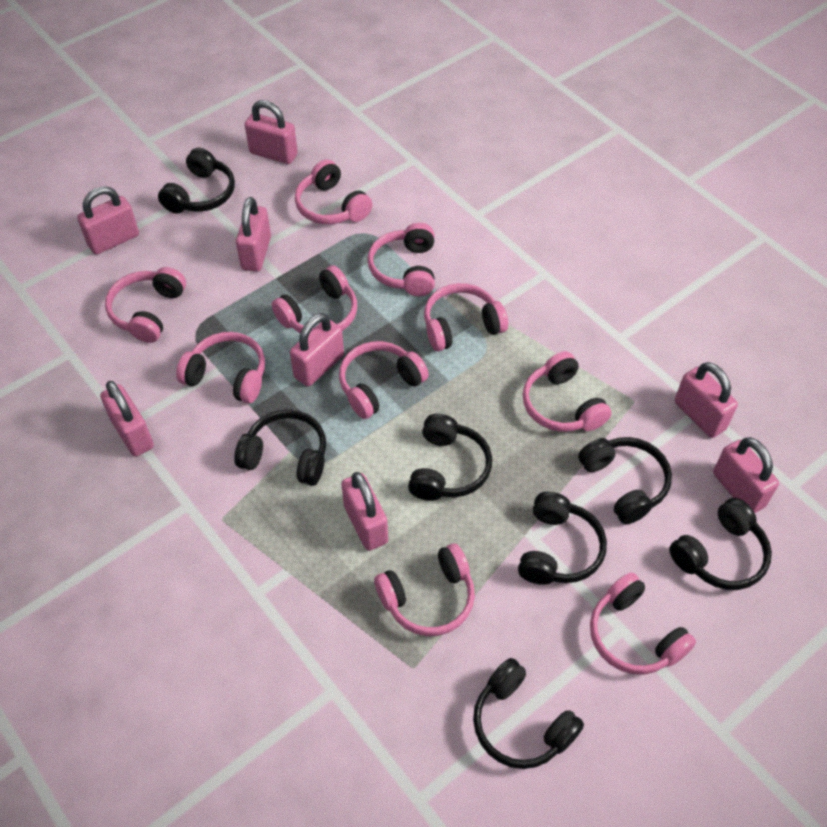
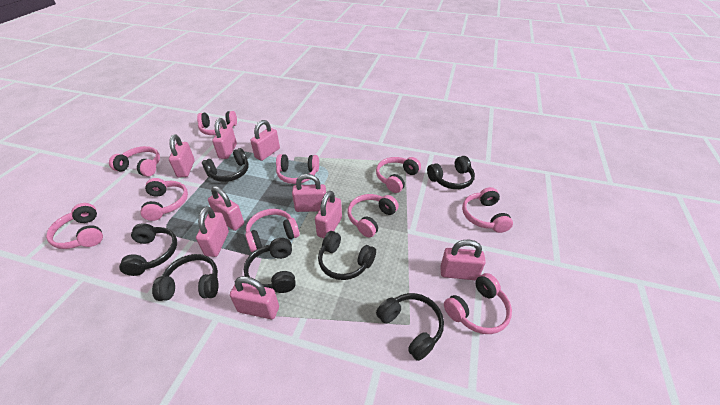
pink padlock: [77,186,139,255] [100,381,154,457] [236,197,271,272] [245,100,298,164] [290,313,344,387] [341,472,388,551] [675,362,738,438] [713,437,779,513] = 8 -> [169,135,195,177] [196,206,229,257] [208,186,244,231] [212,118,237,159] [230,276,279,319] [250,120,280,161] [292,174,326,212] [315,191,342,238] [440,240,486,280] = 9

